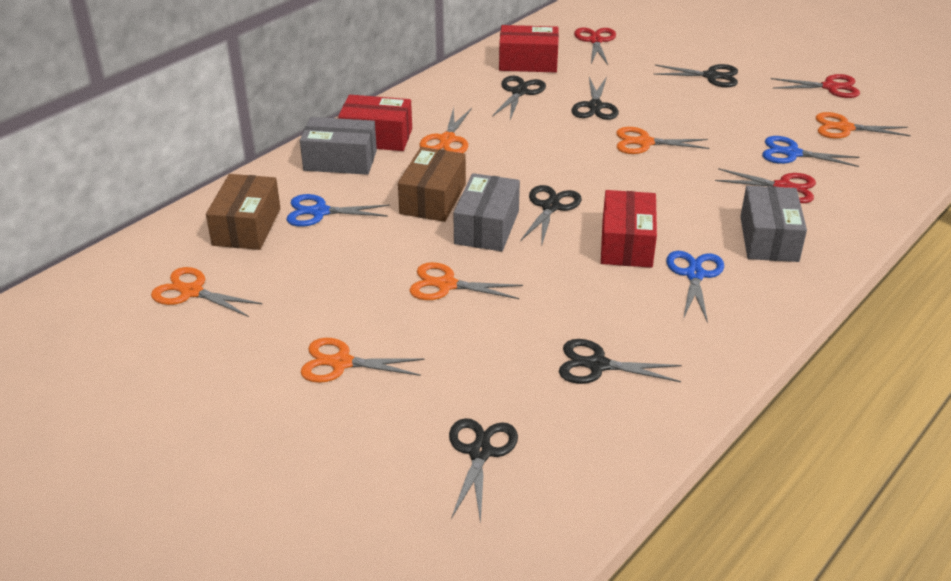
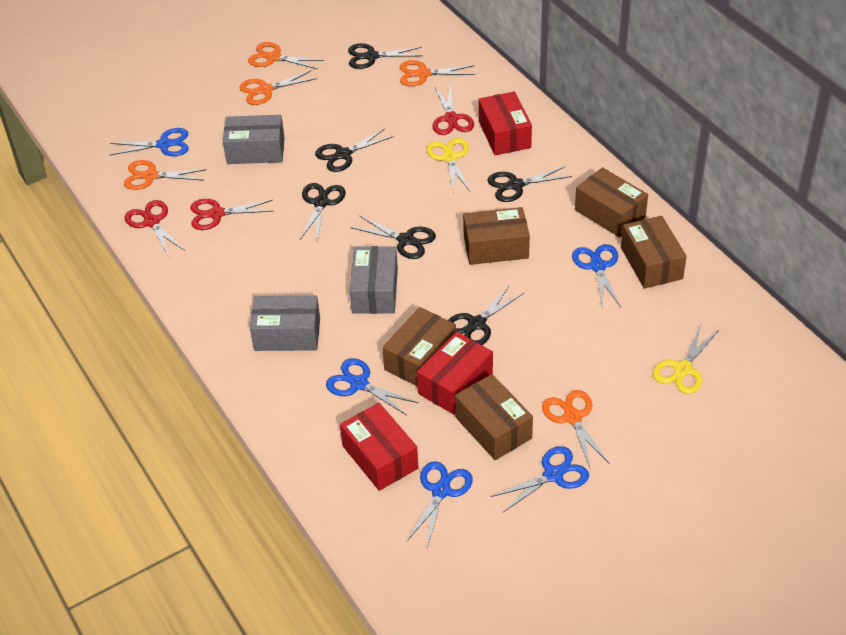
blue scissors: [286,194,390,227] [666,251,724,323] [762,136,859,167] = 3 -> [110,128,189,156] [326,358,418,415] [407,461,473,548] [491,446,589,512] [572,244,621,310] = 5
brown box: [206,174,281,250] [398,147,466,222] = 2 -> [382,307,456,387] [455,374,533,460] [463,207,530,265] [575,167,648,238] [621,216,687,289] = 5
orange scissors: [151,267,262,317] [301,338,425,383] [409,262,523,300] [420,107,472,153] [616,127,710,154] [816,112,911,139] = 6 -> [124,160,207,190] [239,70,317,105] [248,42,324,69] [400,60,475,86] [542,390,610,467] = 5
yellow scissors: none = 0 -> [426,138,470,193] [652,325,719,394] = 2

